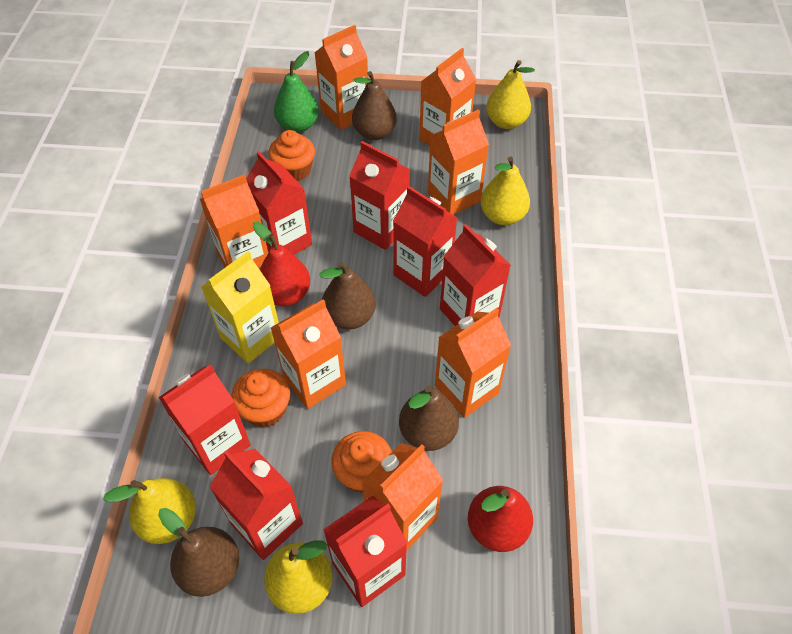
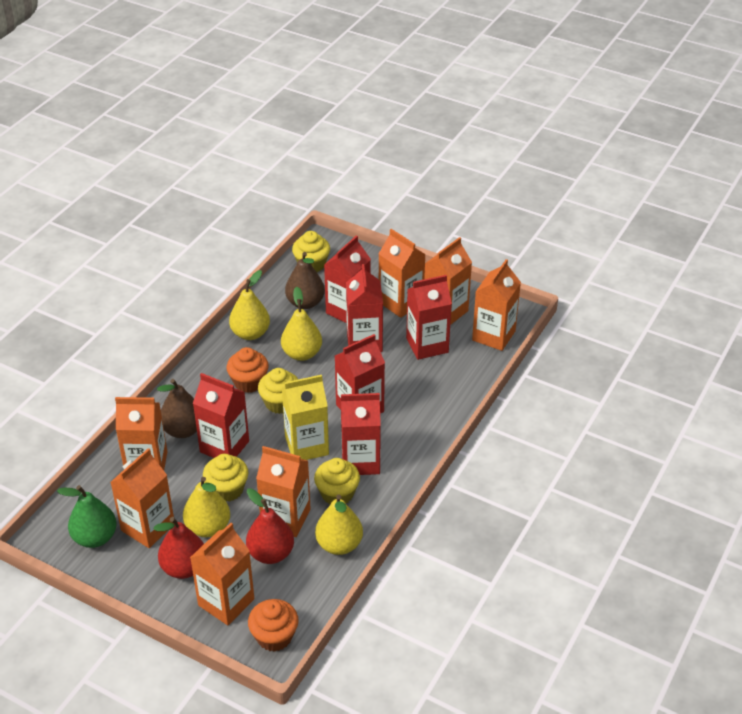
brown pear: [158,508,239,597] [320,262,376,330] [352,71,397,140] [399,386,459,451] = 4 -> [157,379,197,438] [285,252,325,309] = 2
orange cupcake: [231,369,290,428] [268,130,315,181] [331,431,392,493] = 3 -> [227,347,269,393] [248,599,299,652] = 2
red carton: [159,365,251,475] [210,449,303,560] [246,151,312,255] [323,496,407,607] [349,141,410,250] [393,186,457,297] [440,224,511,326] = 7 -> [193,373,249,458] [324,235,371,323] [335,334,385,414] [341,393,381,475] [346,264,383,352] [406,275,452,360] = 6
yellow cupcake: none = 0 -> [203,454,248,502] [258,368,298,414] [292,231,330,272] [314,458,360,504] = 4

